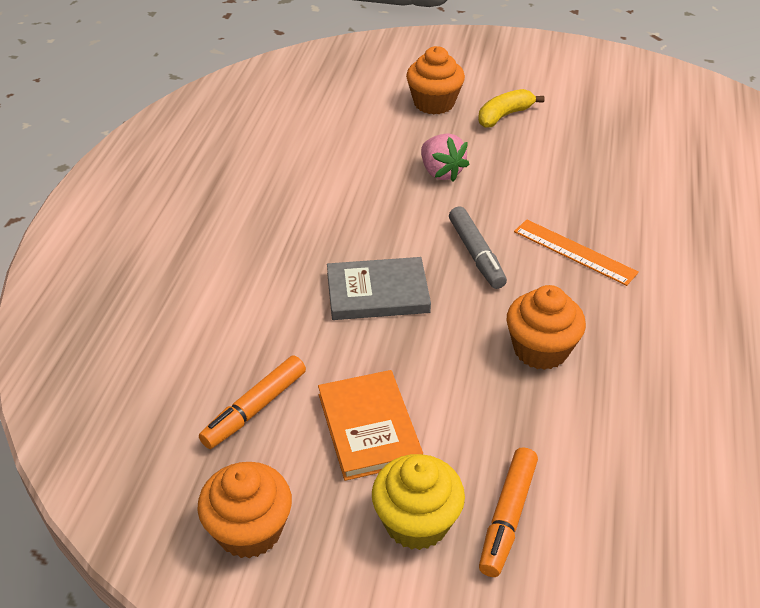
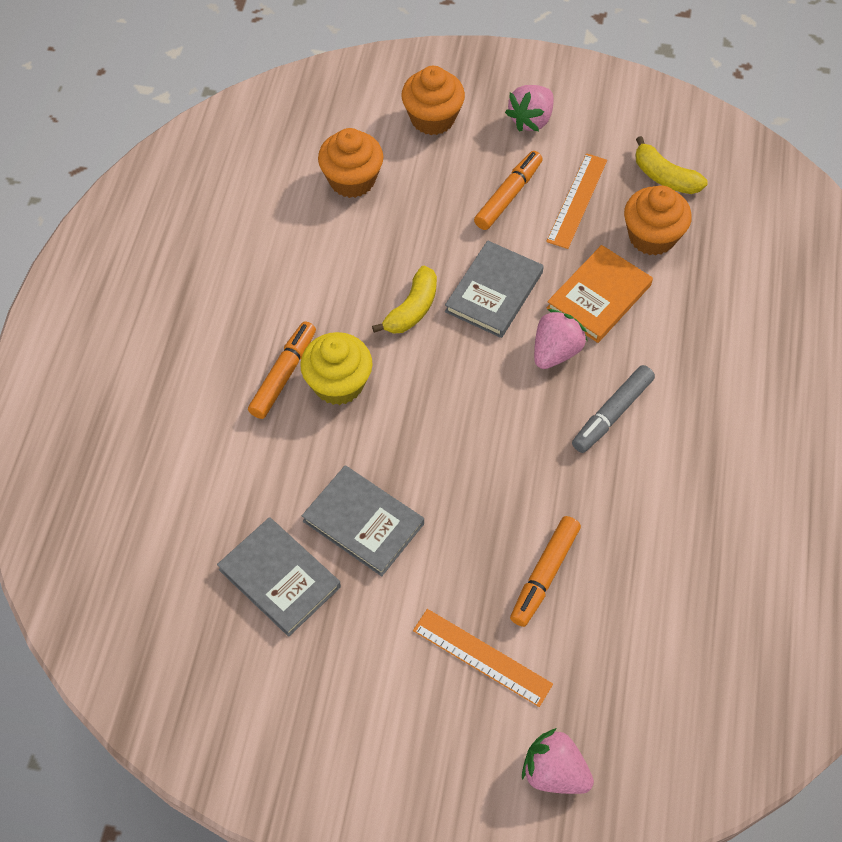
grey book: [327,257,431,320] = 1 -> [217,517,341,637] [302,466,424,576] [445,241,544,338] = 3
orange marker: [199,356,306,449] [479,447,538,577] = 2 -> [248,321,316,419] [474,151,543,230] [510,516,581,627] = 3
orange ruler: [514,220,639,286] = 1 -> [413,609,553,707] [546,153,607,249] = 2
pink strawberry: [421,133,469,182] = 1 -> [505,85,554,132] [522,728,594,794] [534,309,587,369] = 3
yellow banana: [478,89,545,128] = 1 -> [372,266,437,334] [635,136,708,194] = 2

